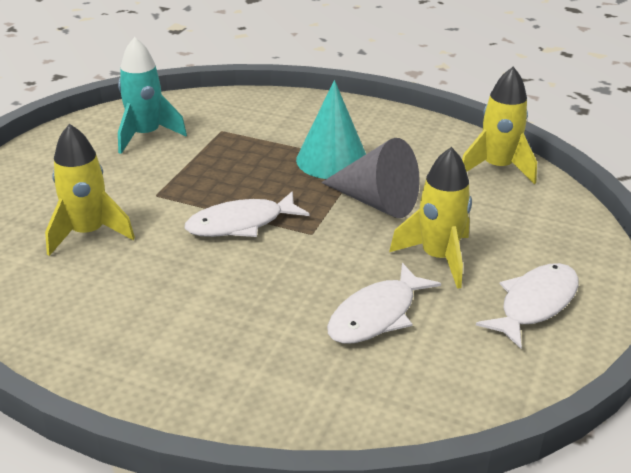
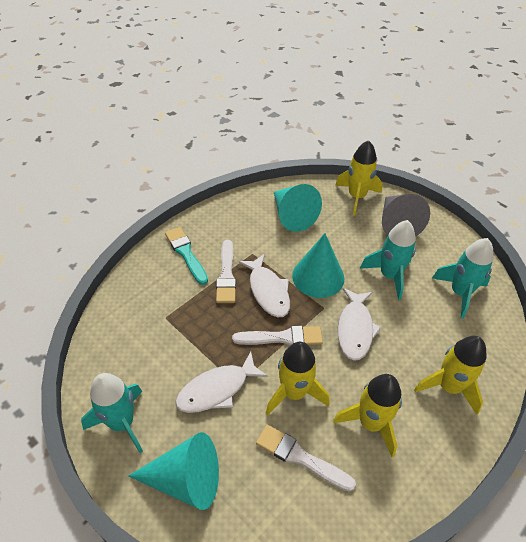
turquoise brush: none = 0 -> [165,227,208,285] = 1
turquoise cone: [296,80,366,179] = 1 -> [128,432,219,510] [274,184,322,232] [292,233,344,298] = 3
turquoise rocket: [118,37,187,154] = 1 -> [81,373,143,453] [360,220,416,300] [432,238,493,319] = 3
white brush: none = 0 -> [216,240,236,303] [232,326,323,345] [256,425,356,492] = 3
yellow rocket: [45,124,135,256] [389,147,472,289] [462,67,537,184] = 3 -> [266,342,330,415] [333,374,402,457] [335,140,382,215] [414,336,487,415] = 4

